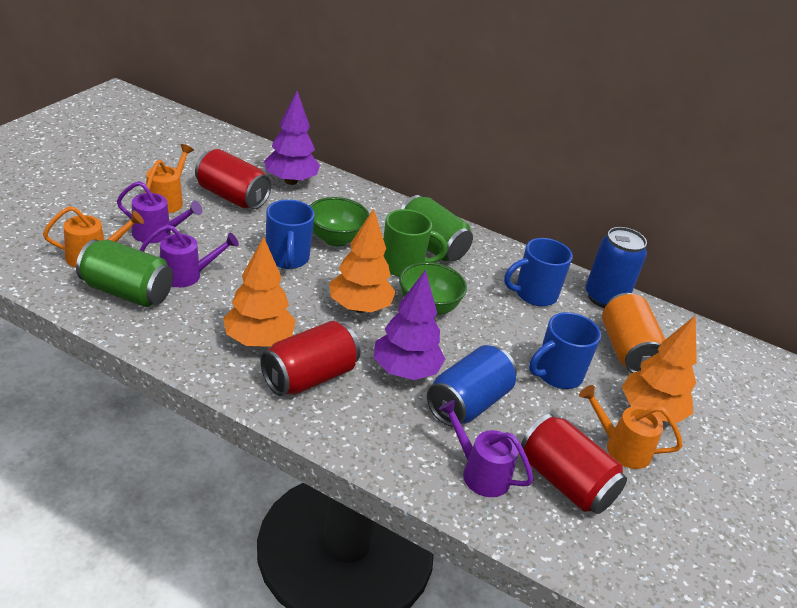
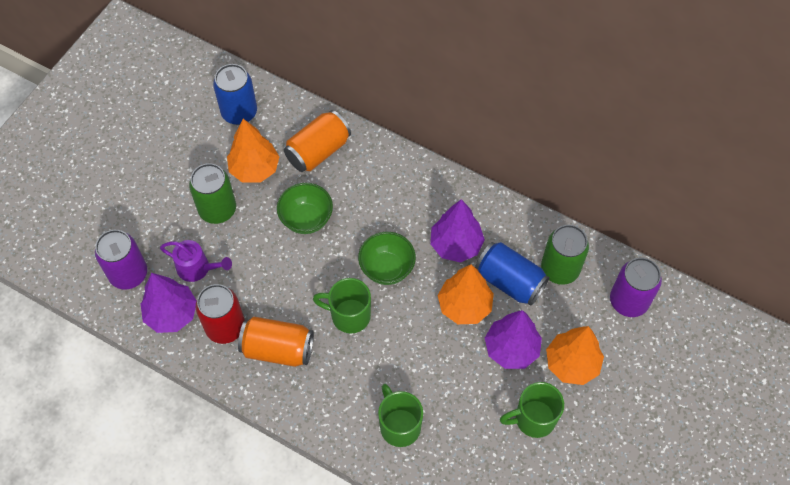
blue mug: [266,200,315,269] [504,238,573,306] [529,312,601,389] = 3 -> none = 0
green mug: [383,209,447,277] = 1 -> [313,278,371,333] [378,384,423,447] [500,382,564,438] = 3
orange can: [602,293,666,373] = 1 -> [238,317,314,367] [284,110,351,172] = 2
orange watering can: [43,206,144,267] [145,144,194,213] [579,385,683,469] = 3 -> none = 0
purple can: none = 0 -> [95,230,147,290] [610,257,662,317] = 2
purple tree: [264,91,320,185] [374,270,445,380] = 2 -> [141,273,197,333] [430,199,485,263] [485,310,542,369] = 3
purple watering can: [117,181,202,243] [140,225,239,287] [438,400,533,497] = 3 -> [160,240,232,282] = 1
red can: [195,149,272,209] [260,321,360,396] [521,414,627,514] = 3 -> [196,284,245,344] = 1

